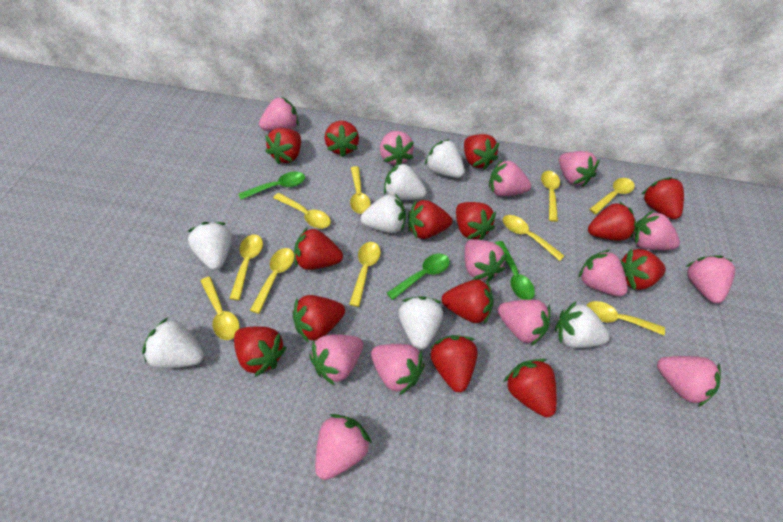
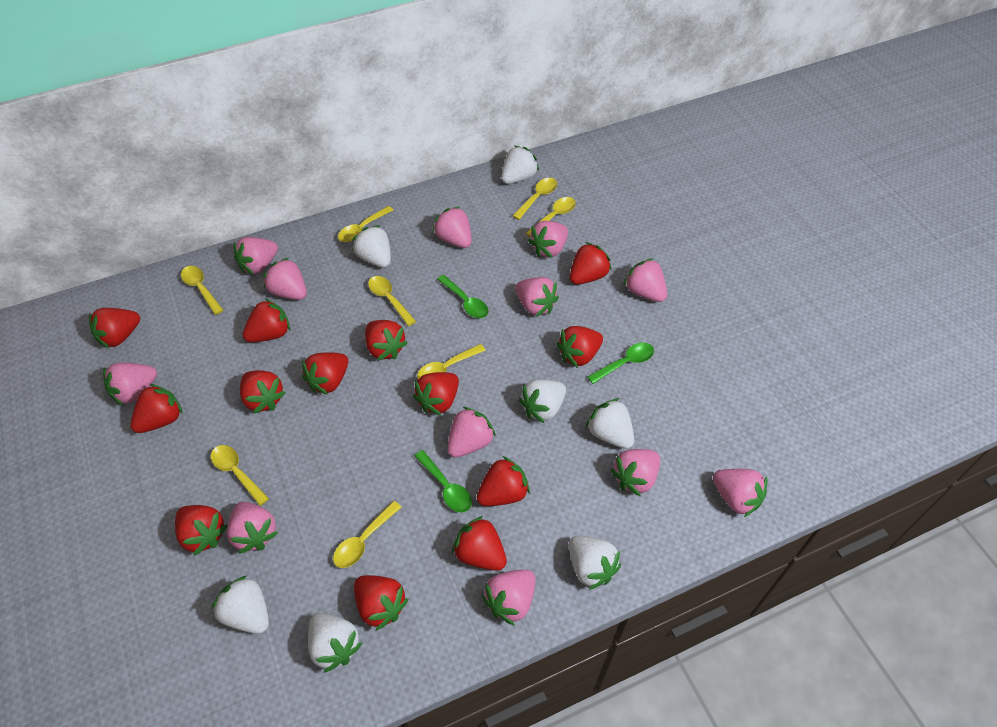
pink strawberry: [259,97,299,131] [309,335,363,385] [315,414,372,480] [371,344,424,395] [380,131,414,165] [464,239,507,282] [489,159,531,196] [498,300,551,346] [559,151,600,187] [578,250,628,296] [633,211,680,250] [657,356,721,407] [686,255,735,303] = 13 -> [103,363,157,406] [227,502,278,554] [234,237,278,275] [263,257,307,300] [433,207,472,248] [447,407,496,458] [482,570,536,626] [515,277,559,317] [528,221,568,258] [611,449,660,497] [624,258,667,302] [713,469,767,517] = 12
red strawberry: [234,326,287,377] [265,128,301,164] [293,295,345,343] [294,227,343,270] [325,121,359,157] [408,200,452,239] [430,335,478,393] [442,279,494,324] [456,202,496,240] [464,134,500,170] [504,359,557,417] [588,201,637,241] [620,249,666,290] [642,177,684,219] = 14 -> [89,308,140,349] [131,384,183,433] [175,505,228,556] [240,370,286,414] [243,299,290,342] [302,352,348,395] [354,575,408,631] [365,320,408,361] [413,372,459,416] [452,516,507,571] [477,456,530,506] [557,326,603,368] [570,242,612,285] = 13
yellow spoon: [200,277,240,340] [229,235,263,300] [250,248,294,314] [273,193,331,228] [349,242,381,307] [350,166,371,214] [503,215,564,261] [541,171,560,222] [586,301,665,335] [589,178,635,214] = 10 -> [181,266,223,315] [211,445,269,506] [333,501,401,568] [338,206,393,242] [368,276,416,326] [417,344,486,379] [513,178,557,220] [526,197,576,237] = 8

